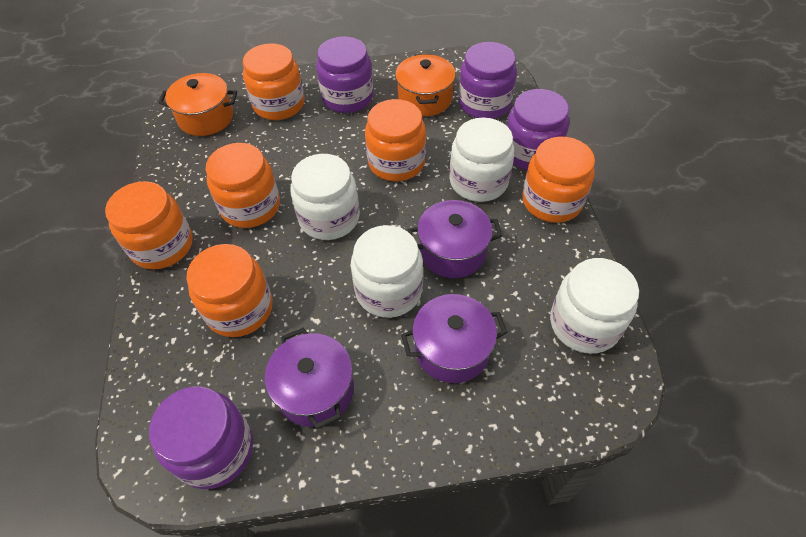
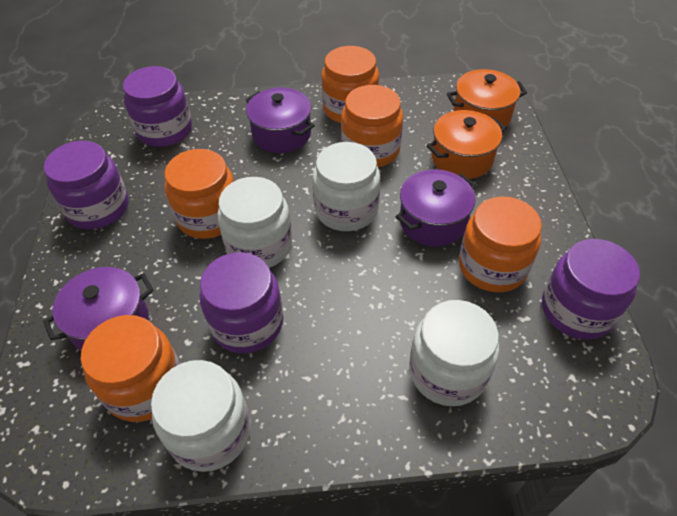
orange jar: [105,181,193,269] [186,244,273,337] [205,143,280,228] [243,43,305,120] [365,99,426,181] [522,137,595,223] = 6 -> [81,315,180,422] [164,149,234,239] [322,46,379,123] [341,85,403,167] [459,196,542,292] = 5

